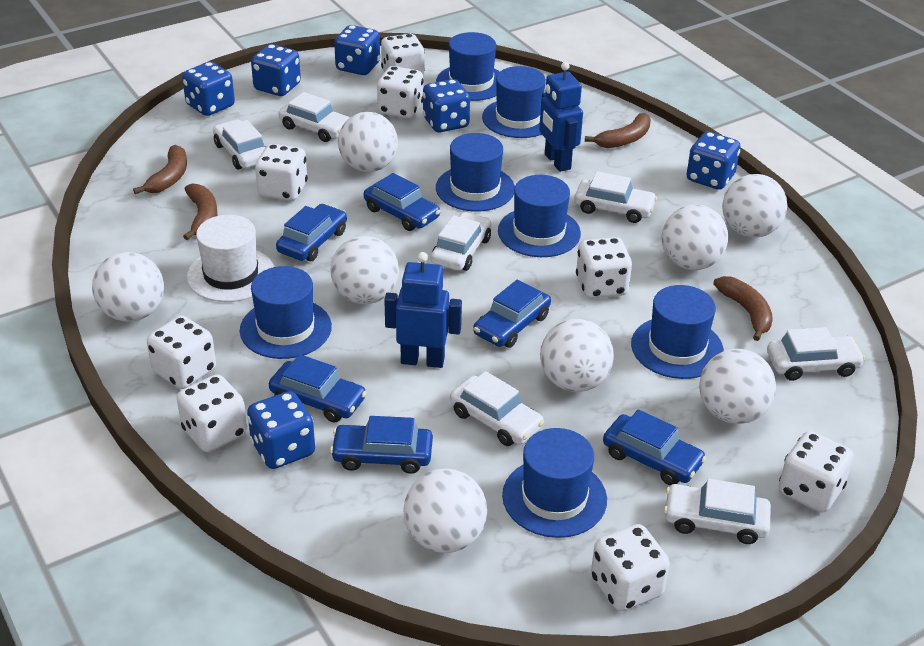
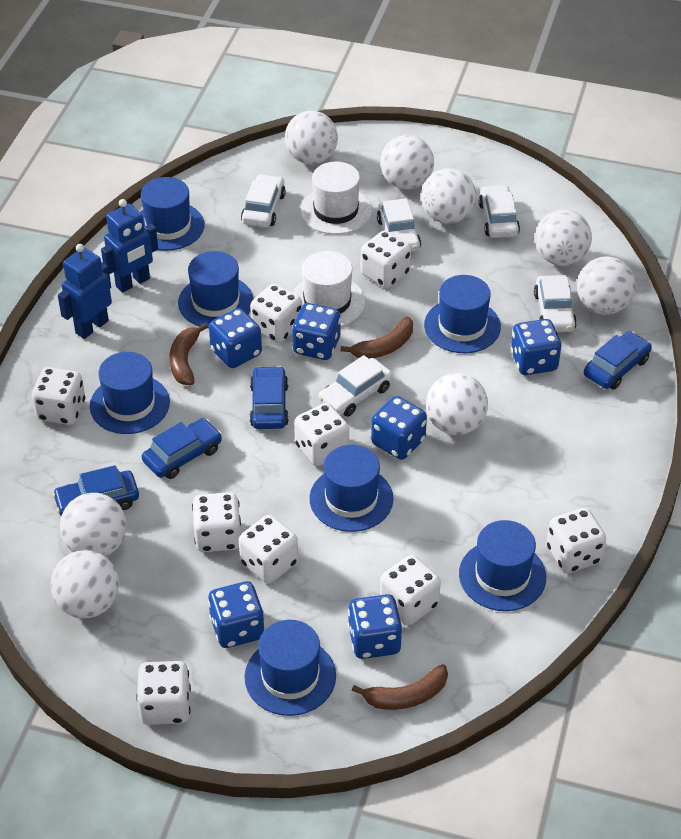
blue car: [269,354,367,423] [276,204,347,261] [330,416,433,474] [364,173,441,231] [473,280,551,348] [603,409,706,486] = 6 -> [52,465,139,516] [142,418,222,479] [250,366,289,429] [584,331,652,390] = 4
brown banana: [133,145,187,194] [183,183,217,240] [585,113,651,148] [713,276,773,341] = 4 -> [170,323,208,385] [340,316,413,359] [352,664,448,710] = 3
white car: [213,119,266,169] [279,92,350,142] [431,212,491,271] [450,371,544,446] [574,171,657,223] [664,479,771,544] [767,327,865,381] = 7 -> [241,174,286,227] [318,355,393,417] [377,198,421,252] [479,185,520,238] [534,275,577,332] = 5
white dice: [147,316,216,389] [177,374,247,452] [255,144,308,201] [377,66,424,119] [381,34,425,77] [576,237,632,299] [591,524,670,611] [779,431,854,513] = 8 -> [32,367,85,425] [136,661,191,725] [192,492,241,552] [239,515,298,584] [250,284,302,343] [294,403,349,466] [361,231,411,288] [380,555,441,625] [547,508,606,573] = 9
white hat: [187,215,274,302] = 1 -> [292,251,365,327] [300,162,372,235] = 2

